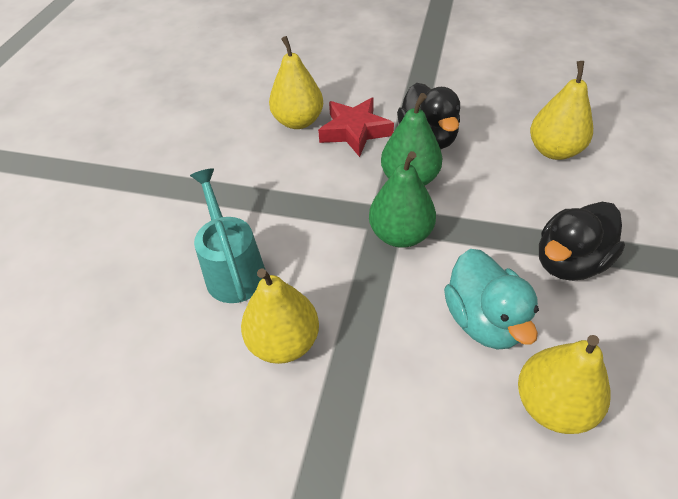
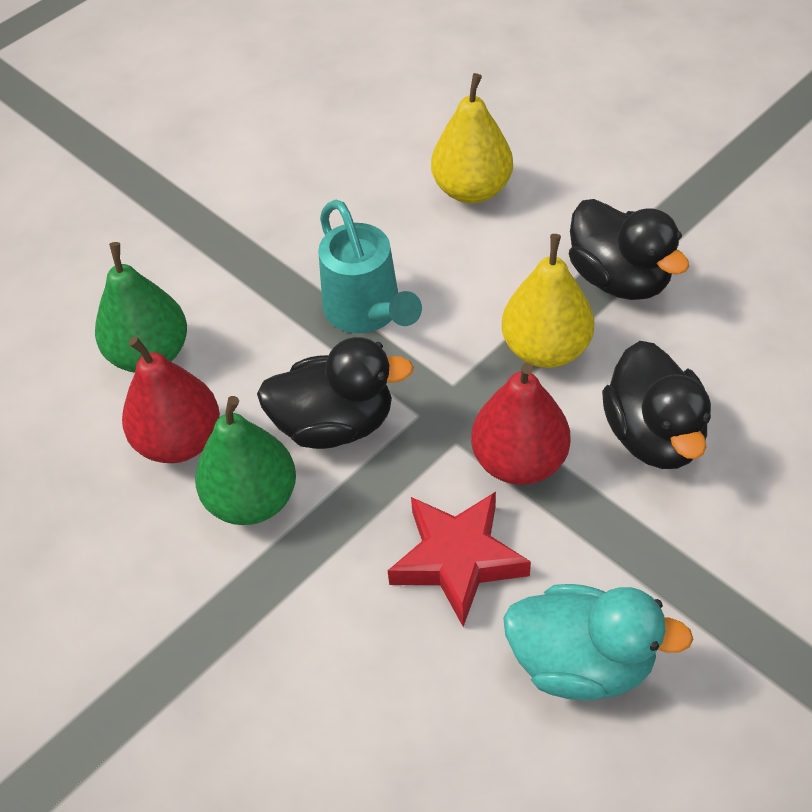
black duck: [397,83,460,149] [539,202,625,281] = 2 -> [257,337,414,449] [569,199,689,300] [602,341,711,469] = 3
red pear: none = 0 -> [122,336,220,463] [471,363,571,485] = 2
yellow pear: [241,268,319,364] [269,36,323,129] [518,335,611,434] [530,61,593,160] = 4 -> [431,73,513,204] [502,234,594,368] = 2

